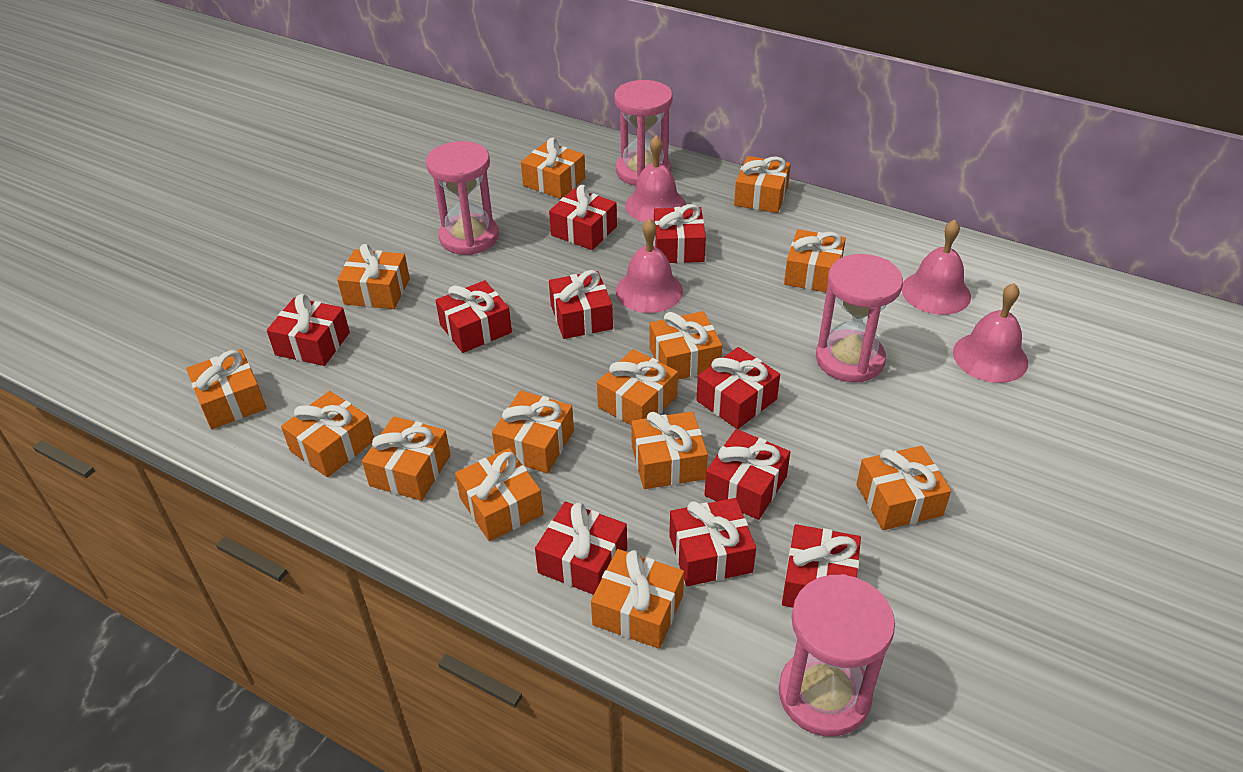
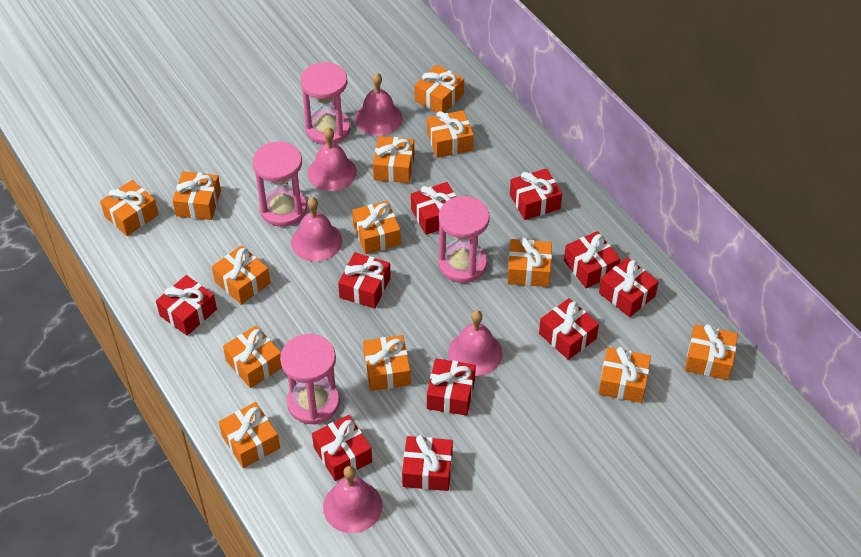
orange gift: [186,349,266,429] [281,391,374,477] [337,244,410,309] [362,416,451,501] [455,448,543,541] [492,391,574,473] [521,138,585,199] [591,549,684,649] [597,349,678,425] [631,411,708,489] [649,311,722,380] [734,156,791,213] [784,229,846,292] [856,446,951,530] = 14 -> [100,180,159,236] [172,171,221,220] [212,245,271,305] [219,402,280,468] [223,325,282,388] [352,201,401,254] [363,335,411,391] [373,136,414,183] [414,65,464,113] [427,110,474,158] [507,237,552,287] [598,347,651,403] [685,324,738,380] = 13
pink bell: [616,218,683,313] [625,135,686,222] [901,219,971,315] [953,283,1028,383] = 4 -> [291,197,342,262] [308,127,357,191] [323,466,383,533] [355,73,403,136] [448,310,503,376] = 5

